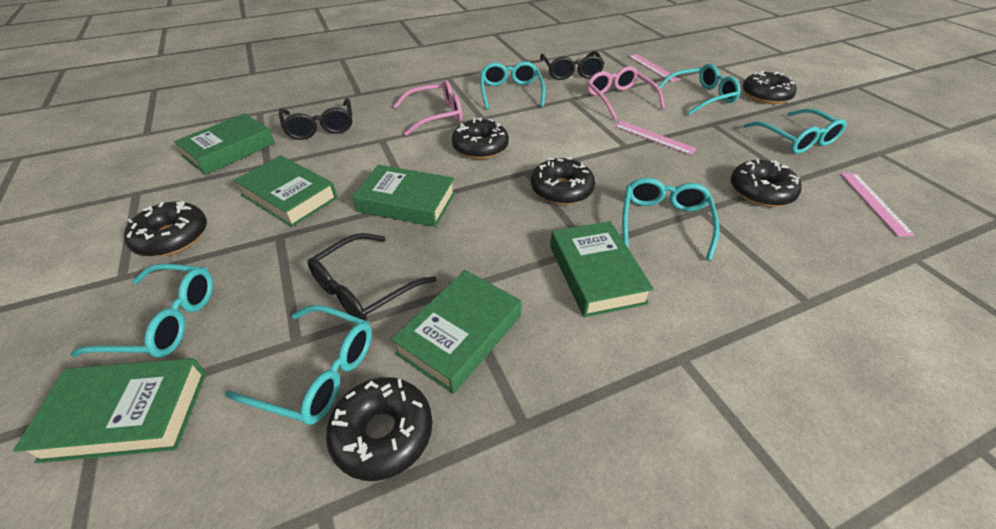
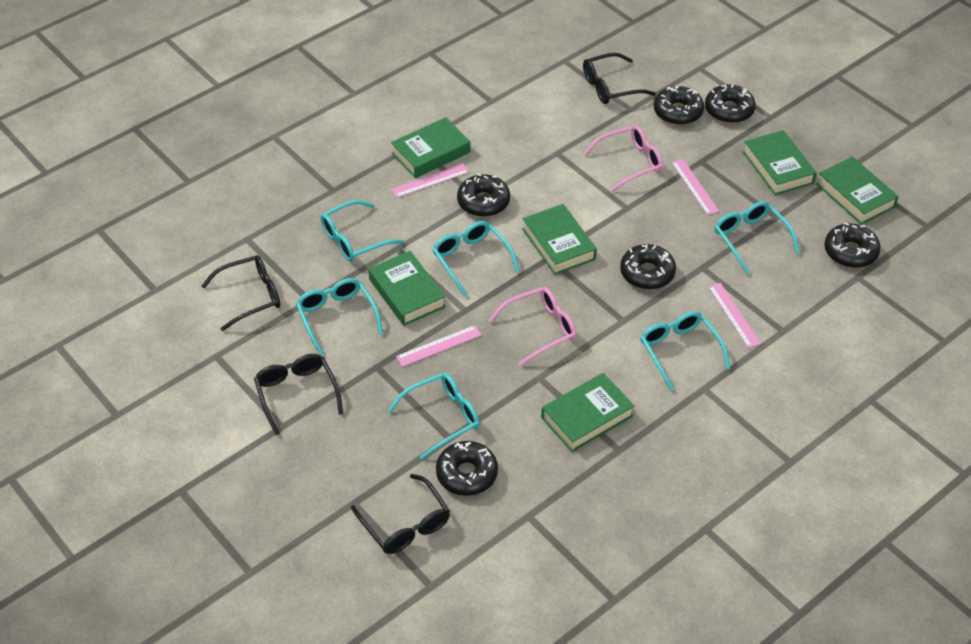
black glasses: [279,98,352,140] [307,233,437,321] [540,51,605,80] = 3 -> [202,255,280,331] [254,354,343,435] [351,474,450,554] [583,53,656,104] = 4
pink ruler: [614,121,697,155] [628,54,680,82] [840,173,915,236] = 3 -> [391,164,469,198] [396,325,481,367] [671,159,719,215] [708,283,761,348] = 4

